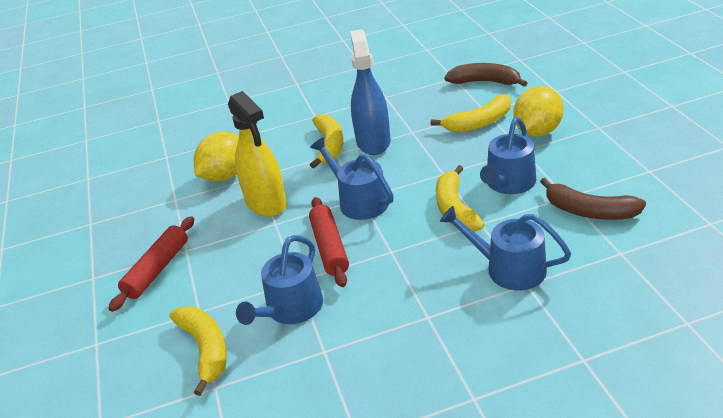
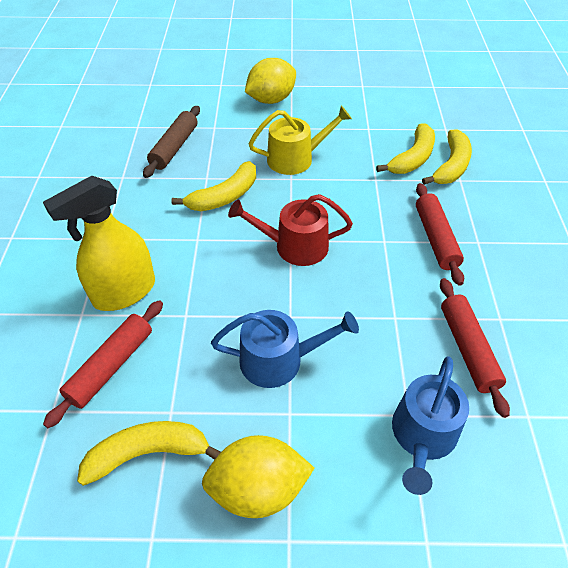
blue spray bottle: [350,29,391,155] = 1 -> none = 0
blue watering can: [236,235,323,325] [310,137,394,220] [440,206,571,290] [480,117,536,194] = 4 -> [211,310,359,388] [392,356,469,495] = 2
brown banana: [445,63,527,87] [540,178,646,220] = 2 -> none = 0
brown rolling pin: none = 0 -> [143,106,200,178] = 1
red rolling pin: [108,216,194,312] [309,197,349,287] = 2 -> [43,300,163,428] [416,183,464,286] [440,278,510,418] = 3
red watering can: none = 0 -> [228,194,353,266] = 1
yellow watering can: none = 0 -> [248,106,352,175] = 1

